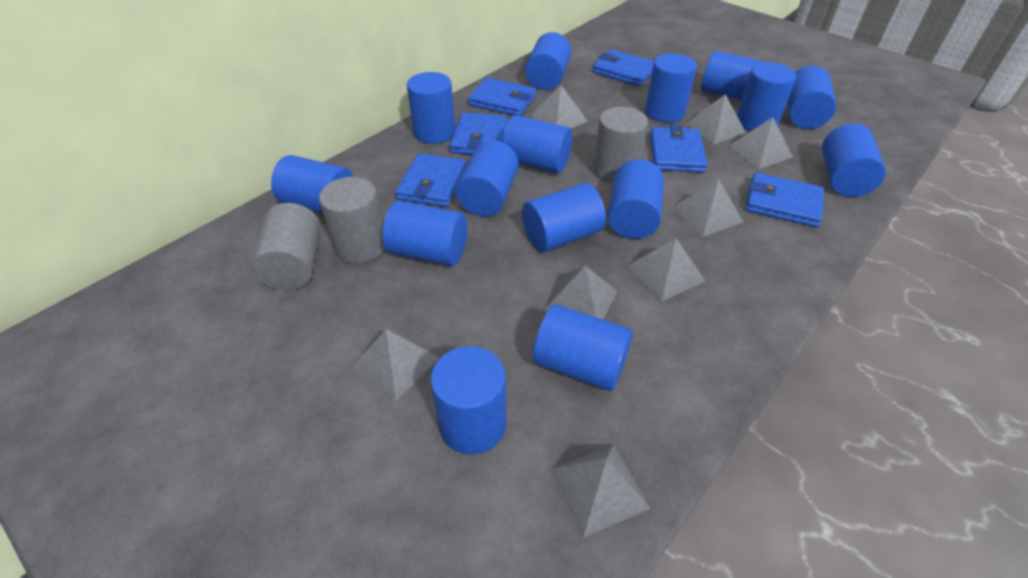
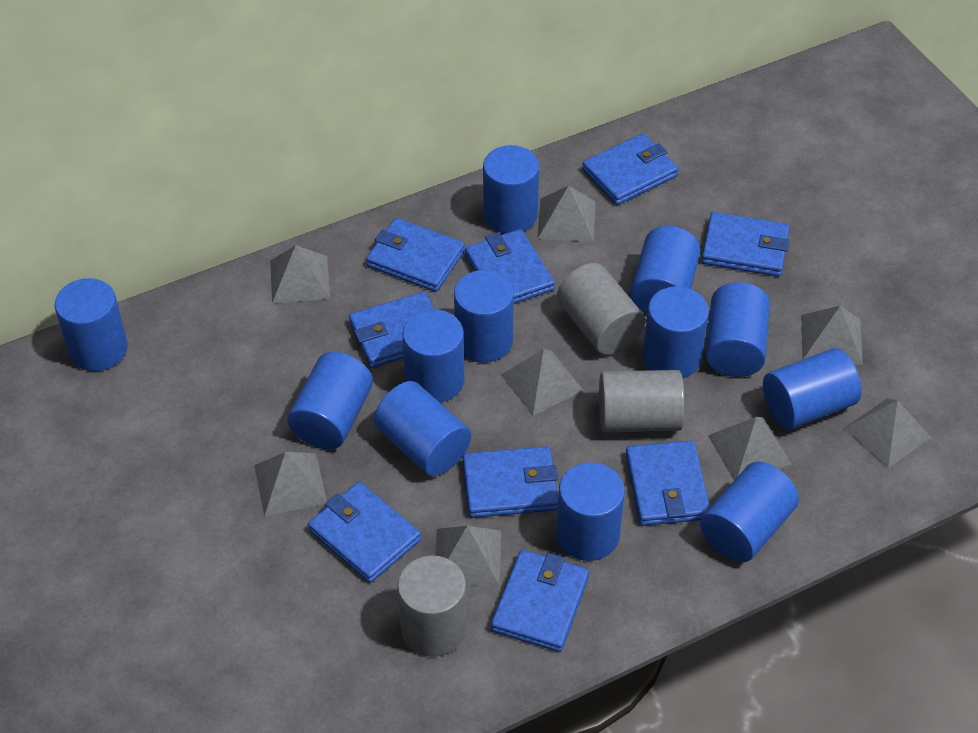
blue cylinder: [271,155,354,214] [382,201,467,266] [407,72,455,144] [430,346,507,455] [456,140,519,216] [502,115,572,173] [522,183,606,252] [525,32,571,90] [533,304,633,391] [608,159,664,239] [645,53,697,123] [701,51,765,100] [737,62,797,131] [787,66,836,129] [822,124,886,197] = 15 -> [55,278,128,371] [287,352,373,450] [374,381,471,476] [402,309,464,403] [454,270,514,363] [483,145,539,234] [556,462,625,561] [631,226,700,313] [643,286,709,378] [700,462,799,562] [705,282,770,377] [763,348,862,430] = 12
blue wallet: [395,153,466,207] [450,112,507,155] [468,78,536,116] [592,49,654,86] [650,125,708,173] [746,172,824,227] = 6 -> [308,482,421,583] [349,292,434,368] [366,218,465,292] [463,446,558,518] [465,229,555,304] [491,550,589,652] [582,134,679,205] [626,440,710,526] [701,212,790,277] = 9

